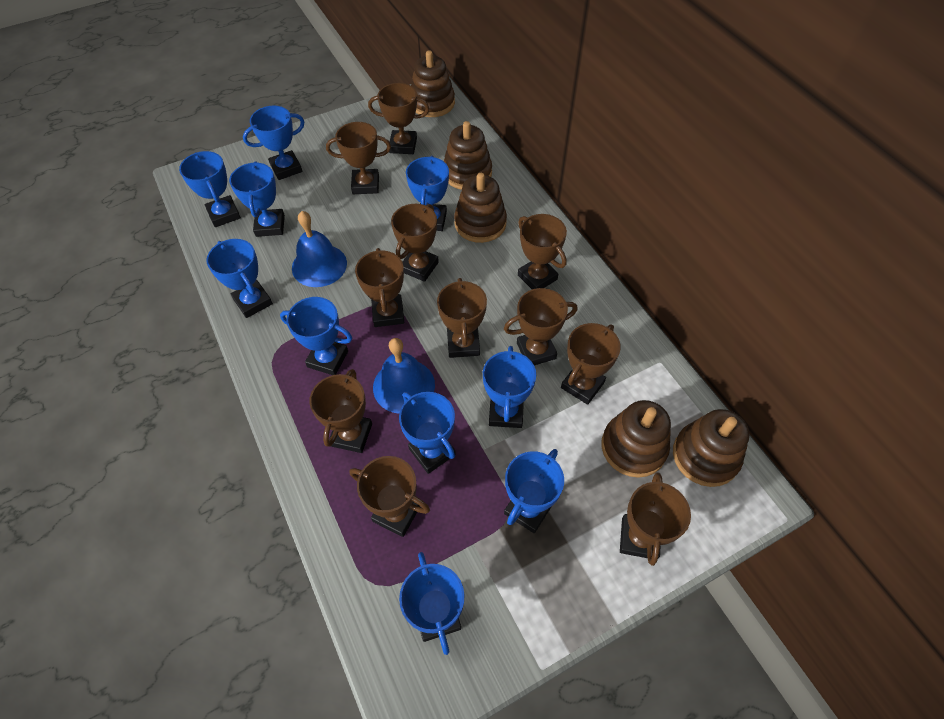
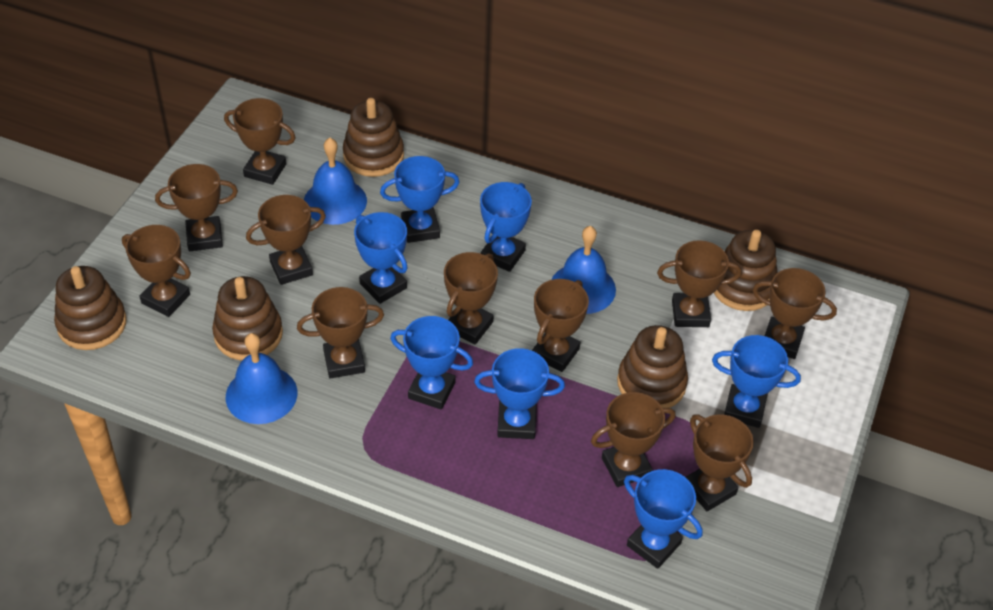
blue bell: [292,211,347,287] [373,338,435,414] = 2 -> [226,333,298,424] [304,138,367,225] [551,226,616,314] = 3
blue trophy: [179,151,241,227] [206,239,273,318] [229,161,285,237] [243,106,304,180] [280,297,352,375] [399,392,456,474] [399,552,464,655] [406,156,449,231] [483,346,536,428] [504,449,564,533] = 10 -> [354,212,408,304] [380,156,460,243] [390,316,473,410] [474,348,565,439] [480,182,532,272] [624,469,703,569] [712,335,801,428] = 7

